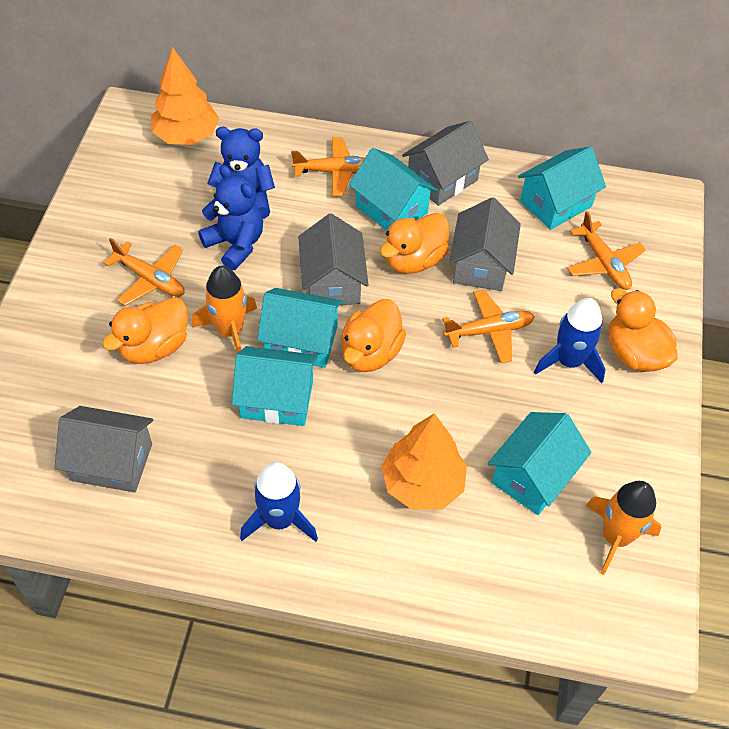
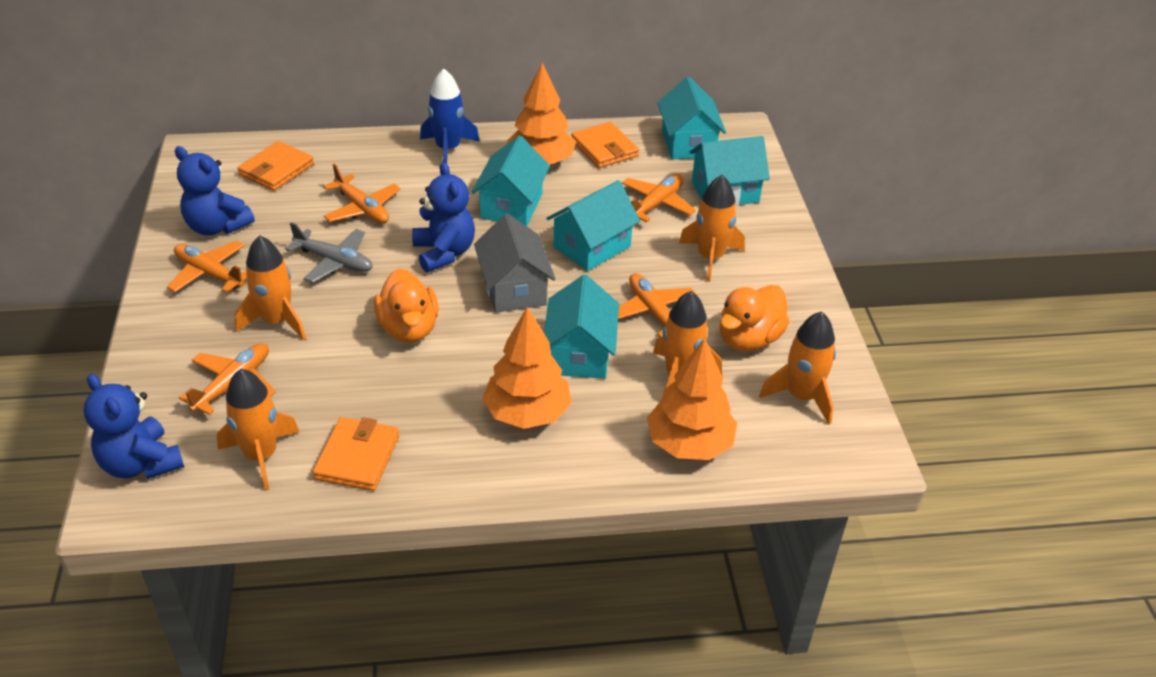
blue rocket: [240,462,318,542] [534,298,606,383] = 2 -> [420,69,480,163] = 1
blue teddy bear: [198,165,263,270] [207,127,275,219] = 2 -> [84,374,184,479] [175,146,255,236] [412,162,475,272] = 3
grey house: [55,406,153,493] [298,214,369,305] [402,121,489,206] [449,197,521,291] = 4 -> [474,214,555,313] = 1
grey plane: none = 0 -> [285,222,373,283] = 1
orange duck: [102,297,188,364] [341,299,406,372] [380,213,449,274] [609,288,678,372] = 4 -> [374,268,439,343] [720,285,789,351] = 2
orange plane: [104,238,185,306] [291,137,365,196] [442,290,535,363] [567,211,646,290] = 4 -> [167,240,247,293] [179,343,276,415] [323,164,401,224] [618,273,697,337] [622,174,696,222] = 5
orange rocket: [192,266,257,353] [585,481,661,575] = 2 -> [216,369,299,491] [234,235,306,340] [653,291,722,387] [679,175,745,282] [759,311,836,425] = 5
orange tree: [151,47,219,145] [381,413,467,510] = 2 -> [482,307,572,429] [507,63,576,164] [647,338,737,460] = 3
orange wallet: none = 0 -> [237,141,314,191] [312,417,399,491] [571,122,639,168] = 3

